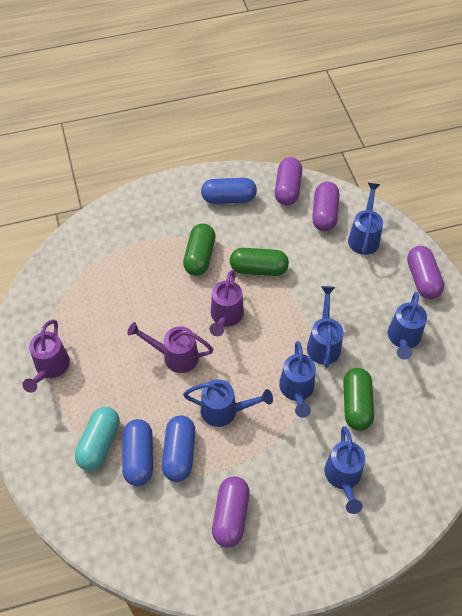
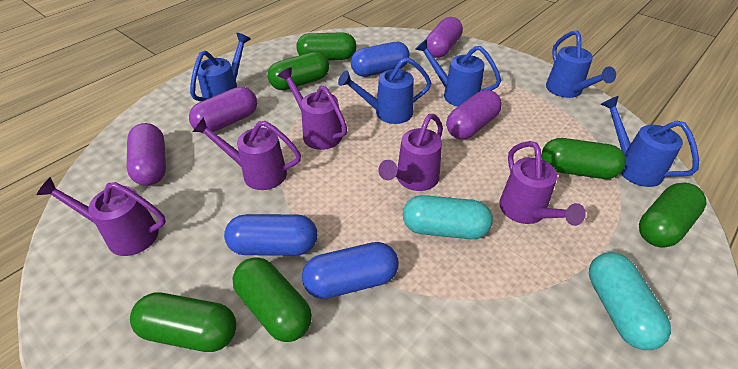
blue watering can: [183,379,273,427] [279,341,316,418] [307,286,343,368] [324,426,365,514] [348,183,383,255] [388,292,427,360] = 6 -> [190,33,251,102] [338,57,431,124] [415,39,501,107] [546,30,616,98] [601,96,699,187] = 5
green capsule: [183,223,215,276] [230,248,289,276] [343,368,374,431] = 3 -> [130,292,236,352] [233,257,312,342] [268,52,329,90] [296,32,356,60] [541,138,626,179] [639,183,706,247] = 6
purple watering can: [22,320,70,393] [127,322,213,373] [210,270,244,336] = 3 -> [36,177,166,256] [192,117,301,190] [278,67,347,150] [378,114,443,191] [499,141,586,226] = 5
turquoise capsule: [75,407,120,471] = 1 -> [403,195,493,239] [589,252,671,350] = 2

